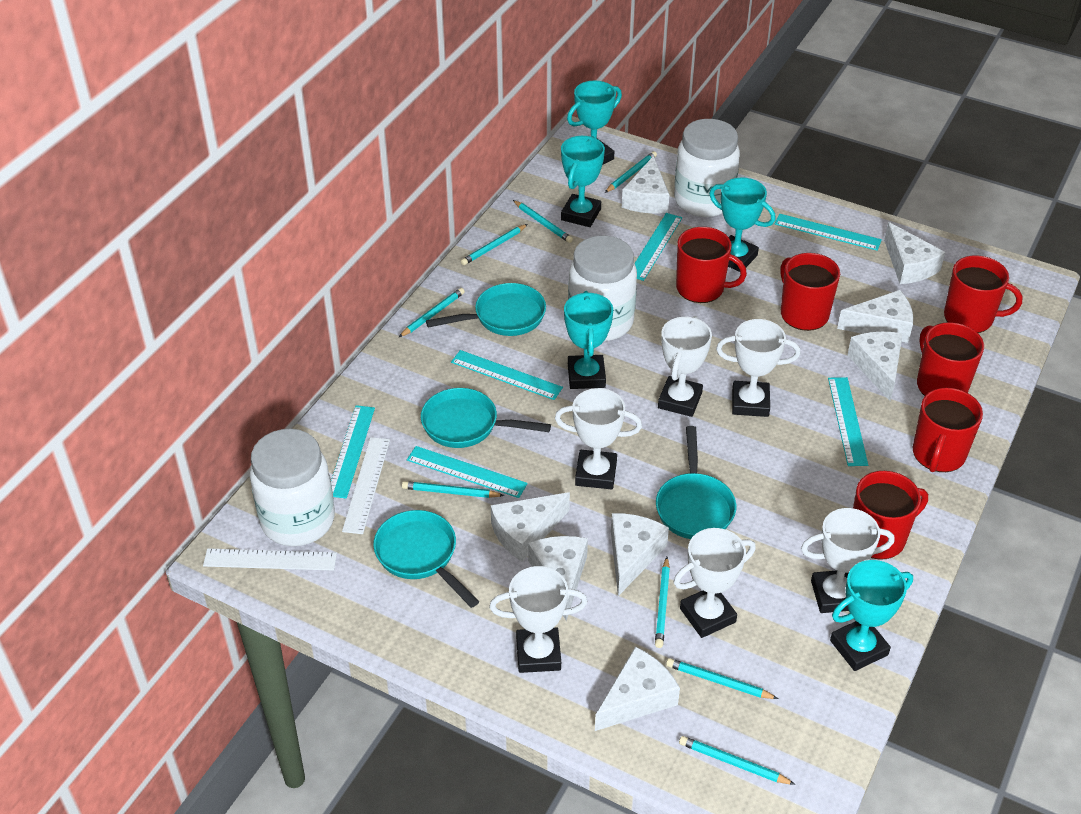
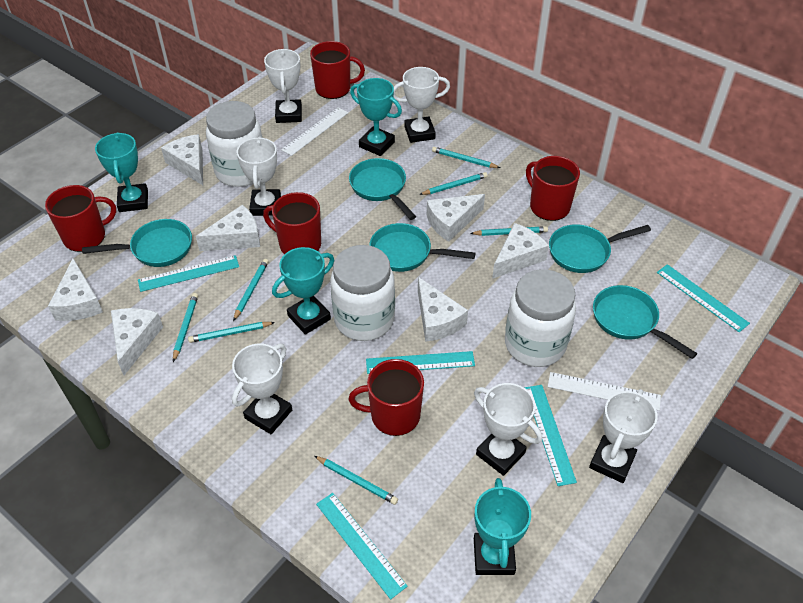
red mug: [676,227,747,303] [780,253,840,331] [853,471,928,559] [912,388,983,472] [917,322,984,396] [944,255,1022,333] = 6 -> [45,185,116,252] [263,192,321,254] [310,41,365,99] [349,359,424,436] [526,156,580,221] = 5
turquoise pan: [373,510,479,608] [421,388,551,448] [426,283,546,336] [656,426,736,539] = 4 -> [82,219,192,267] [349,158,416,220] [369,223,476,272] [549,224,651,273] [593,285,697,359] = 5
turquoise pencil: [398,288,465,338] [402,481,505,498] [461,224,528,265] [513,200,573,243] [605,151,657,193] [655,557,670,648] [666,658,778,699] [679,736,795,785] = 8 -> [173,293,198,362] [188,322,275,343] [233,259,269,321] [314,456,398,505] [419,172,487,195] [432,147,500,168] [470,226,548,236] = 7
turquoise ruler: [331,405,375,499] [407,446,528,498] [451,350,563,400] [635,213,682,281] [775,214,882,251] [828,377,868,466] = 6 -> [138,255,239,292] [316,493,408,600] [366,351,475,374] [525,385,577,486] [657,264,750,332] = 5
turquoise trophy: [561,136,605,227] [564,291,613,389] [567,81,622,164] [709,178,776,272] [830,560,913,671] = 5 -> [95,132,148,212] [272,247,334,335] [350,78,402,156] [474,478,531,575] = 4
white cheese: [491,492,570,562] [528,536,588,621] [595,647,680,731] [611,513,669,596] [622,156,670,213] [837,290,913,343] [847,332,903,401] [884,222,945,284] = 8 -> [48,258,103,321] [111,308,163,375] [161,134,203,185] [196,205,260,251] [418,277,468,342] [427,194,485,242] [492,223,549,279] = 7

